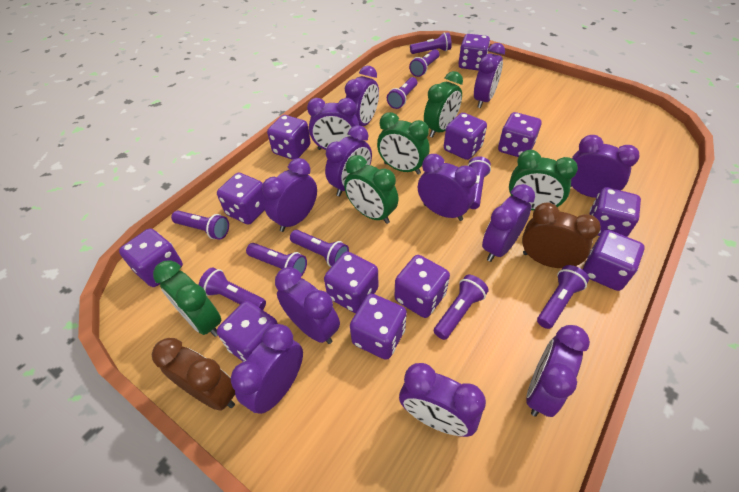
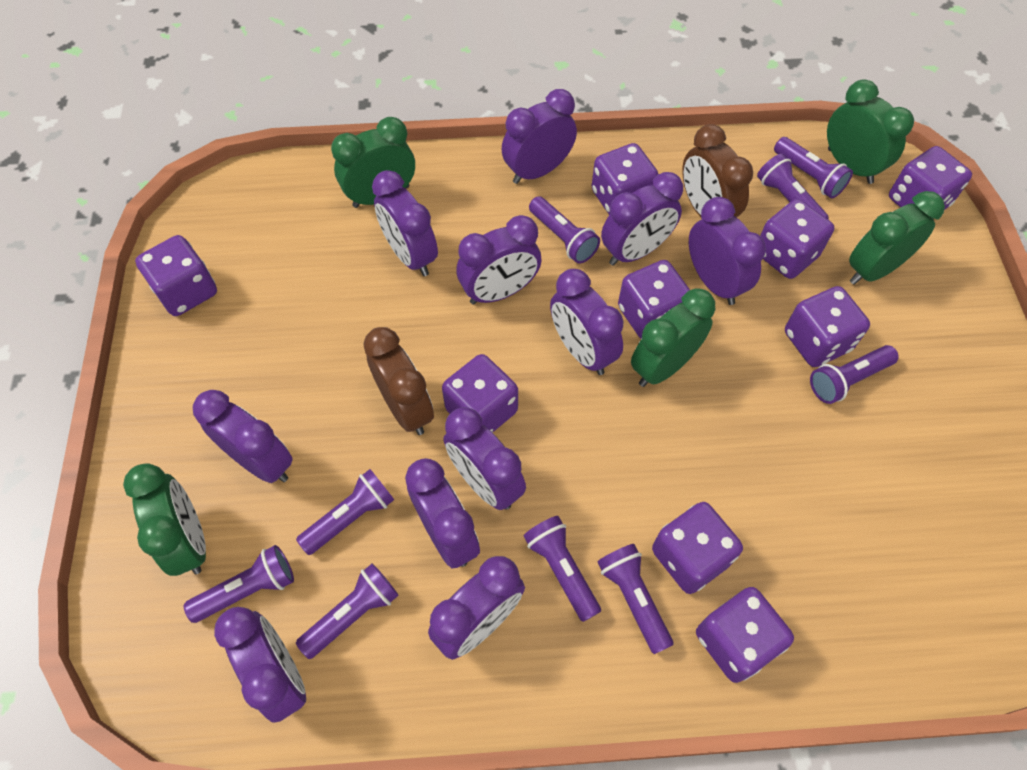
purple clock: [231,324,303,414] [262,158,317,232] [275,267,340,344] [307,98,359,150] [325,125,372,196] [345,66,379,126] [399,363,486,437] [418,154,477,221] [474,43,505,108] [482,184,535,262] [526,325,590,417] [571,135,639,198] = 12 -> [193,390,293,483] [214,607,306,723] [372,170,438,276] [405,458,480,568] [428,556,525,660] [443,407,526,510] [456,215,542,305] [501,89,577,184] [550,269,624,375] [601,172,683,266] [689,197,766,305] = 11
purple dice: [119,228,183,287] [217,173,265,225] [217,301,278,362] [267,115,311,160] [324,252,379,313] [350,294,407,360] [395,255,450,318] [444,113,487,160] [458,34,490,71] [498,112,541,157] [583,230,645,291] [589,187,641,237] = 12 -> [135,235,217,316] [442,354,518,433] [592,143,658,215] [618,260,690,339] [652,502,743,594] [696,587,794,683] [760,199,834,279] [785,286,870,367] [889,146,972,210] = 9
purple flashlight: [171,210,229,240] [199,267,266,310] [246,243,307,276] [290,230,349,267] [387,77,417,109] [409,49,439,77] [410,32,452,54] [434,275,489,340] [467,156,491,209] [537,265,589,329] = 10 -> [184,545,294,623] [296,469,394,555] [296,563,399,659] [524,516,601,622] [529,196,600,264] [597,544,673,654] [757,154,829,219] [774,137,853,198] [810,345,899,404] = 9

